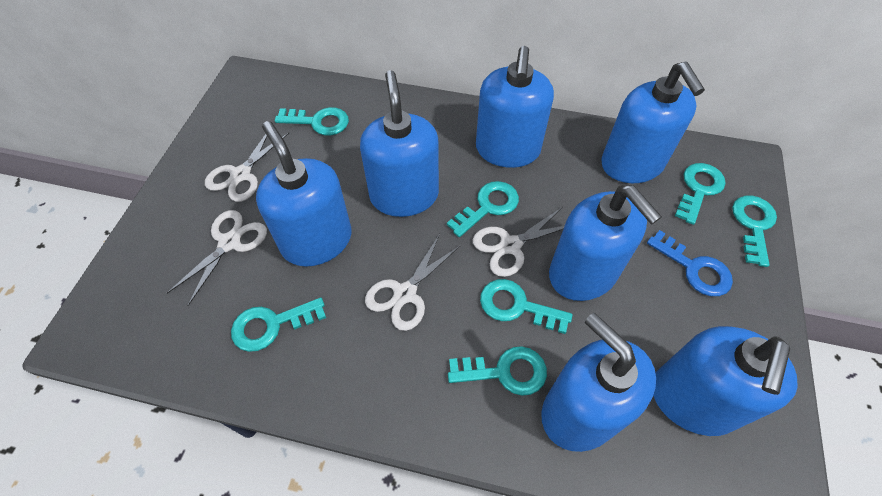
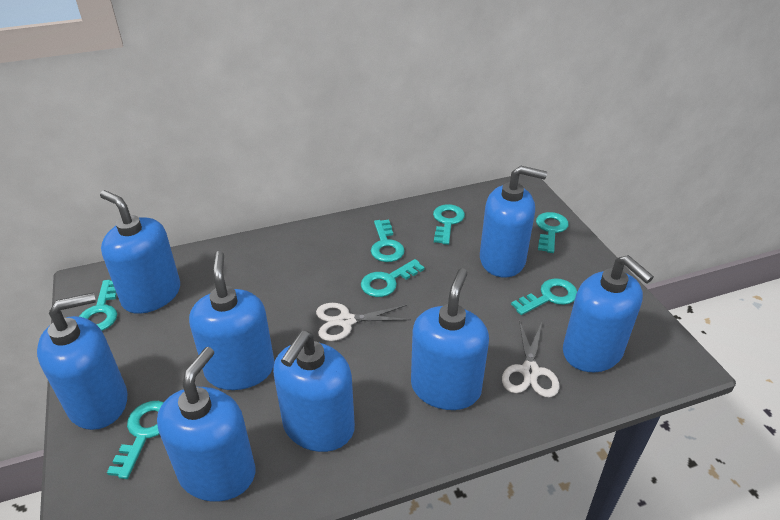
blue key: [647,230,733,296] = 1 -> none = 0
blue soap dispenser: [256,121,352,267] [360,70,439,217] [476,46,554,168] [541,313,656,452] [549,185,662,301] [601,62,705,183] [653,326,798,436] = 7 -> [37,292,128,430] [100,190,180,314] [157,347,256,502] [189,251,274,390] [273,331,355,452] [411,268,489,410] [480,166,547,278] [563,255,654,372] = 8
white scissors: [166,210,267,306] [205,133,289,202] [365,234,461,331] [473,207,564,277] = 4 -> [316,303,411,341] [502,320,559,398] = 2

